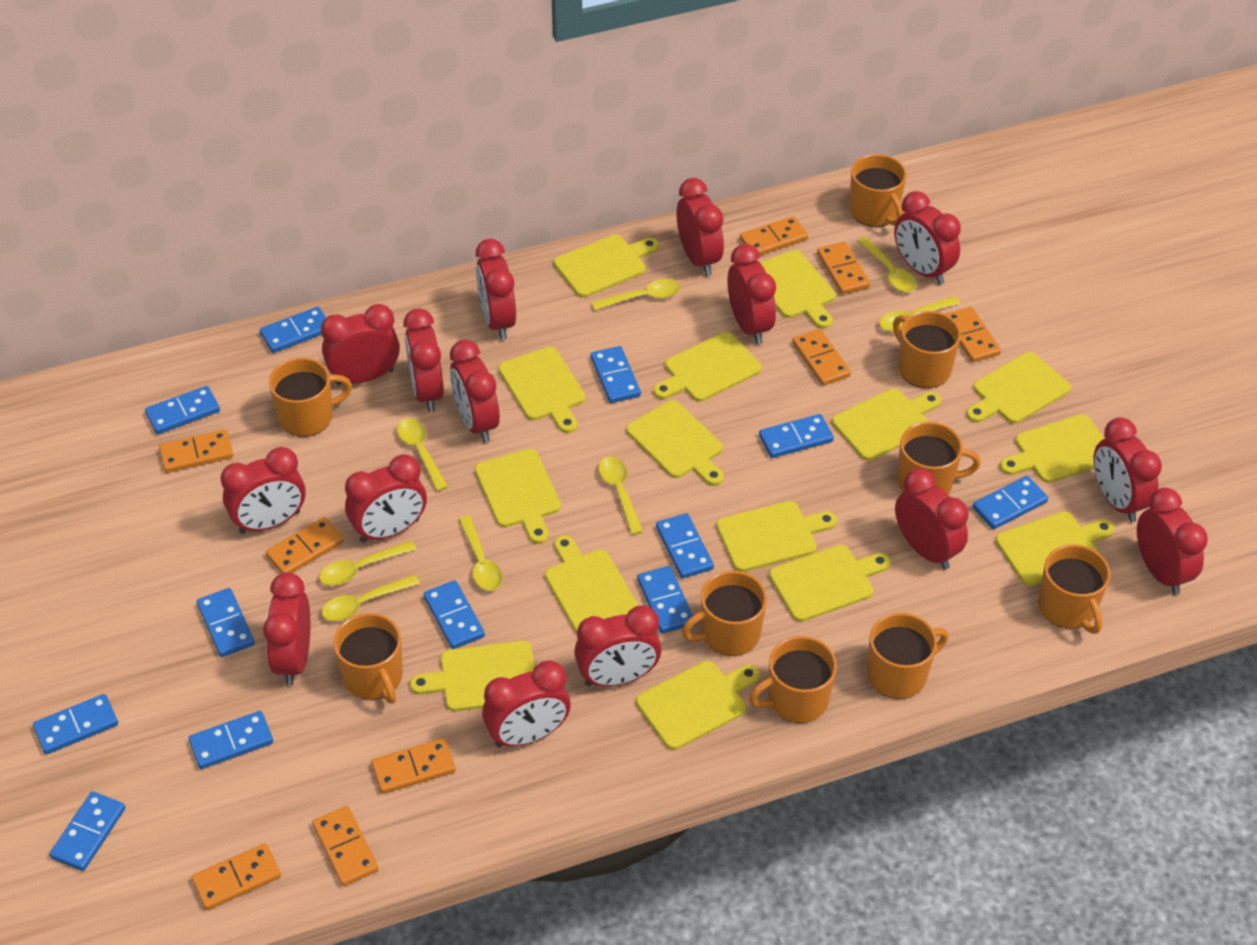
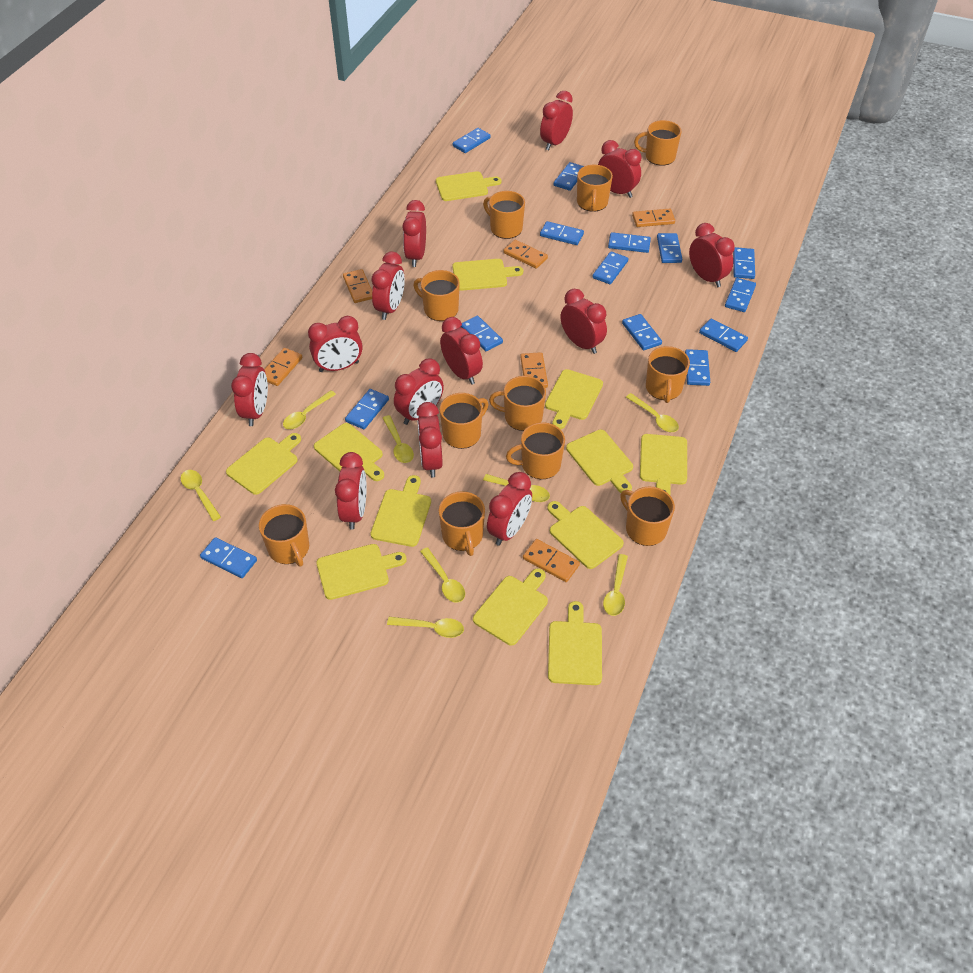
blue domino: [33,694,118,755] [49,791,125,871] [145,386,220,434] [189,711,273,769] [197,588,255,657] [260,307,326,353] [424,580,485,649] [591,346,641,403] [637,566,693,634] [656,513,714,578] [759,414,834,458] [973,476,1048,529] = 12 -> [200,537,257,578] [345,389,389,429] [453,128,491,153] [461,316,503,351] [540,221,584,245] [554,162,584,191] [592,251,628,284] [608,232,651,253] [622,314,662,350] [657,233,682,263] [685,349,710,386] [699,319,748,352] [725,278,756,312] [733,247,755,279] = 14
orange domino: [159,429,233,473] [192,843,281,910] [266,517,344,573] [312,806,379,886] [371,738,456,794] [740,216,808,255] [792,329,851,386] [817,242,870,294] [945,307,1001,362] = 9 -> [264,348,302,386] [343,269,372,303] [504,240,548,269] [520,352,548,388] [523,539,580,582] [632,209,675,227] = 6
orange mug: [269,358,352,437] [333,613,403,704] [682,571,767,656] [749,636,837,723] [849,154,907,227] [867,613,949,699] [893,311,961,388] [897,422,981,494] [1038,544,1110,634] = 9 -> [259,504,309,567] [413,270,460,321] [439,491,485,556] [440,393,489,449] [483,191,525,239] [489,376,546,431] [506,422,565,479] [577,165,613,212] [620,487,675,546] [634,120,682,166] [646,346,690,403] = 11
red clock: [221,447,306,534] [263,572,310,685] [321,304,400,385] [345,454,427,543] [403,308,444,412] [450,340,500,443] [476,239,516,340] [482,660,571,748] [574,605,662,687] [677,178,724,276] [728,244,776,344] [894,191,961,285] [895,468,969,570] [1093,417,1162,522] [1137,488,1208,595] = 15 -> [231,353,268,426] [308,316,363,372] [335,452,367,530] [371,252,405,320] [394,358,444,425] [402,200,426,267] [416,402,443,477] [440,317,483,385] [487,472,532,546] [540,91,573,150] [561,289,607,354] [598,140,641,198] [689,223,735,287] = 13
yellow cutting board: [410,641,535,711] [475,449,561,544] [499,347,585,433] [545,535,639,633] [554,234,659,297] [626,400,724,486] [636,661,760,750] [653,332,762,401] [716,501,837,572] [760,250,836,329] [769,545,891,622] [832,389,941,461] [966,352,1071,424] [995,511,1114,586] [1000,414,1104,483] = 15 -> [226,433,301,495] [314,423,384,481] [316,544,407,600] [371,475,431,547] [436,171,502,201] [453,259,523,291] [473,569,548,645] [545,369,603,429] [547,501,624,569] [548,601,602,685] [566,430,633,493] [640,434,687,495] = 12

